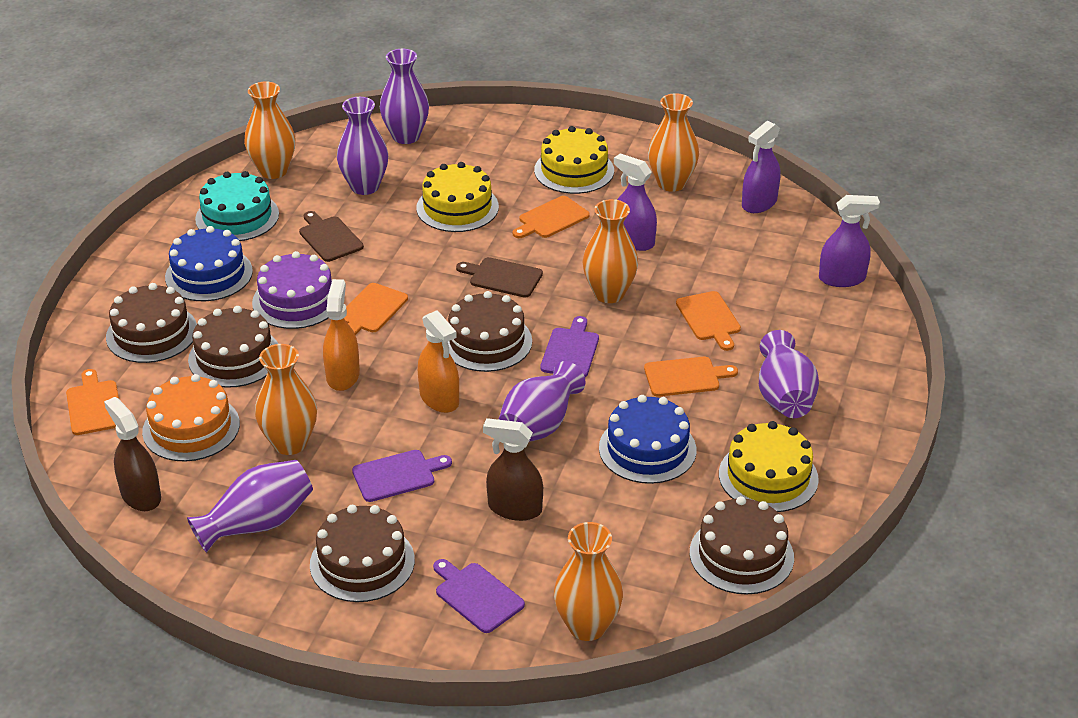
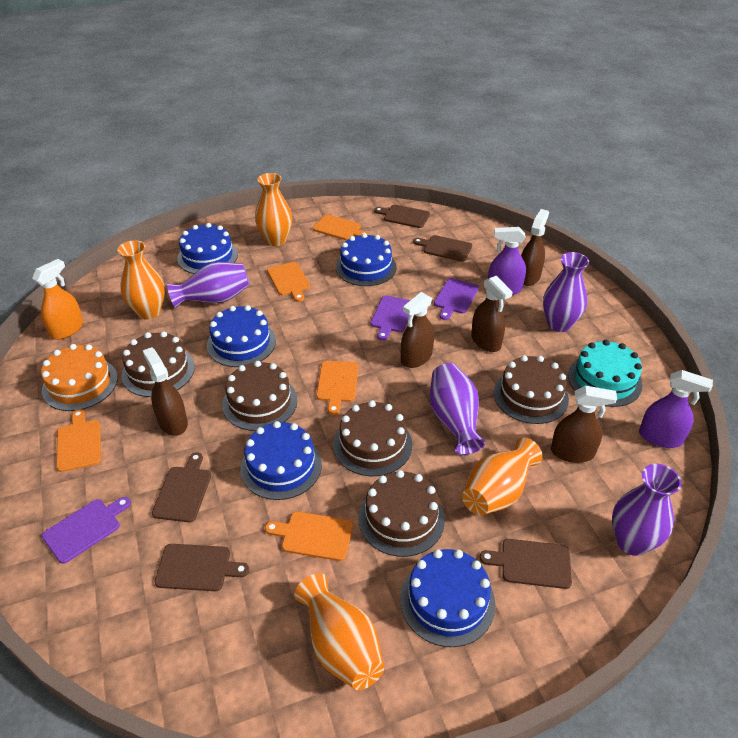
blue cake: [165,226,253,301] [599,395,696,484] = 2 -> [177,223,238,274] [207,305,276,367] [240,421,322,500] [336,233,397,286] [400,549,495,647] = 5
brown cutting board: [299,211,364,262] [456,257,543,298] = 2 -> [152,452,211,522] [155,544,249,591] [374,205,430,228] [413,235,472,262] [479,539,572,589] = 5
brown spray bottle: [104,397,161,511] [483,418,543,521] = 2 -> [143,347,188,436] [401,292,434,368] [471,276,513,352] [521,209,549,286] [551,386,617,463] = 5
orange spray bottle: [323,279,360,391] [418,310,459,413] = 2 -> [32,259,84,340] = 1
orange vase: [244,81,295,179] [255,344,317,455] [554,522,623,641] [582,199,638,303] [648,93,699,192] = 5 -> [117,240,165,319] [255,173,292,246] [294,573,384,690] [462,438,543,515] = 4
purple cake: [252,251,332,329] = 1 -> none = 0
purple spray bottle: [614,153,657,251] [742,121,780,213] [819,195,880,287] = 3 -> [488,227,526,295] [639,370,713,448] = 2
purple vase: [187,460,313,553] [337,97,388,195] [380,49,429,144] [498,361,586,442] [759,330,819,418] = 5 -> [167,262,250,308] [430,363,485,455] [543,252,589,332] [612,464,682,556] = 4
yellow cake: [416,162,499,232] [534,126,614,194] [719,421,819,512] = 3 -> none = 0

